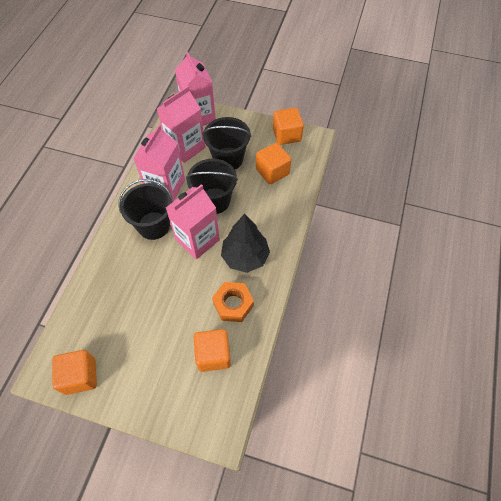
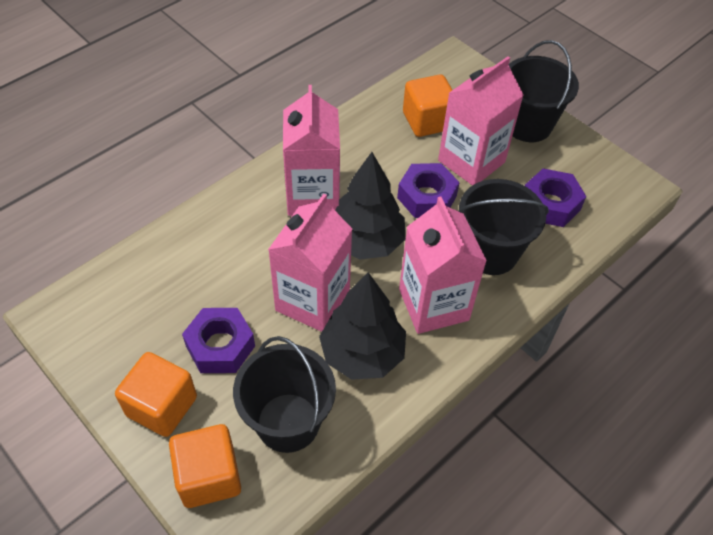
black tree: [221,214,270,273] = 1 -> [319,272,406,380] [335,152,405,260] = 2
orange cube: [52,350,97,395] [194,329,231,372] [256,143,291,184] [273,108,304,145] = 4 -> [115,352,197,437] [169,424,241,508] [403,74,452,137] = 3
orange nut: [212,282,254,322] = 1 -> none = 0
purple nut: none = 0 -> [182,308,255,373] [397,163,460,218] [525,168,586,227] = 3

